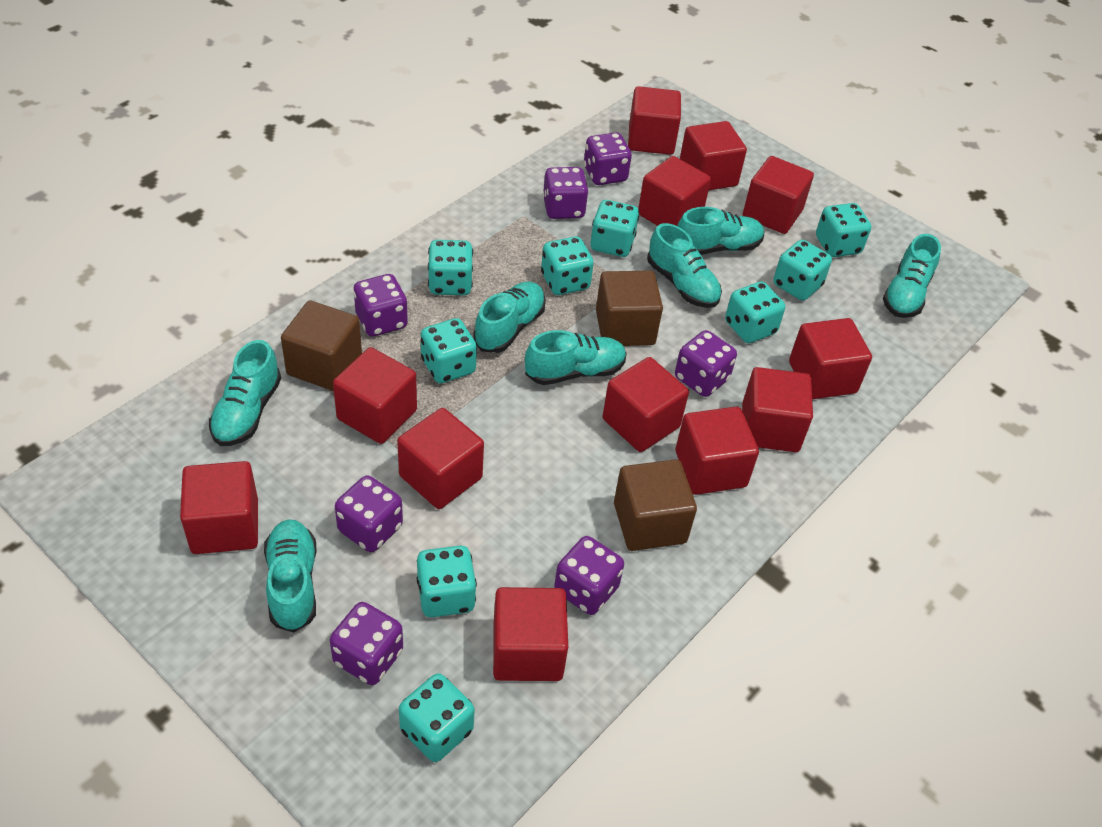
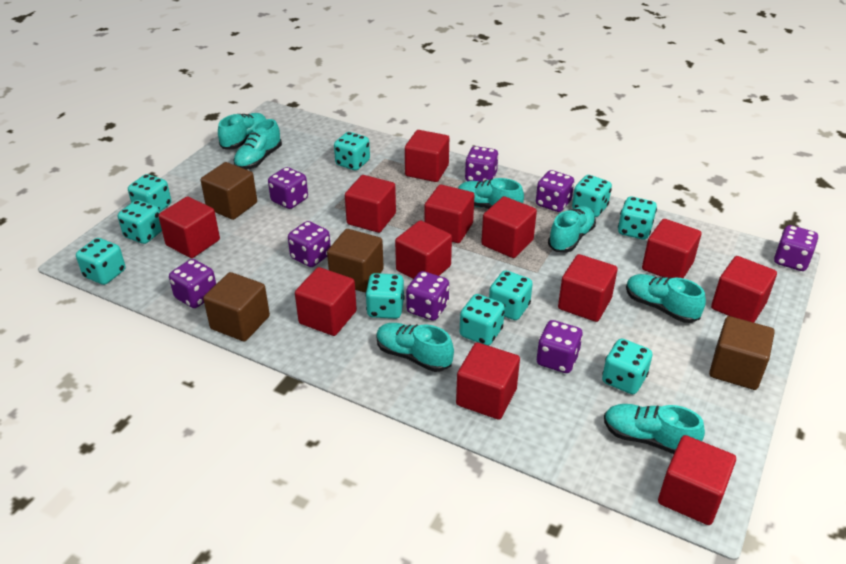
brown cube: [281,300,362,391] [596,270,663,346] [614,459,697,551] = 3 -> [201,162,257,220] [203,272,270,341] [327,229,384,292] [709,316,775,390] = 4
purple dice: [330,602,403,685] [335,475,403,552] [353,274,408,337] [543,167,589,219] [554,536,624,615] [584,132,632,185] [675,330,737,397] = 7 -> [169,259,216,308] [268,167,308,209] [288,221,331,267] [406,271,449,321] [465,146,499,182] [536,170,574,212] [537,320,583,373] [774,225,818,271] = 8
turquoise dice: [399,673,475,762] [417,546,477,617] [421,318,477,383] [428,240,473,295] [541,237,594,295] [591,200,639,257] [725,281,785,343] [773,240,832,301] [816,203,871,257] = 9 -> [76,238,125,285] [118,200,162,244] [128,174,171,212] [334,132,370,170] [365,273,404,319] [460,294,505,345] [489,270,533,320] [572,175,612,217] [602,339,652,394] [618,197,657,240] = 10

